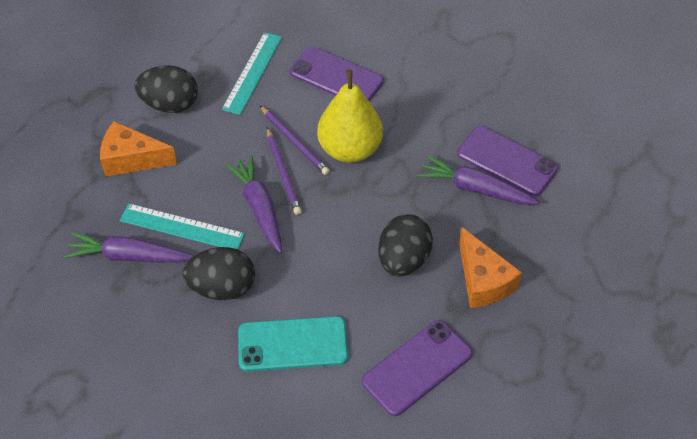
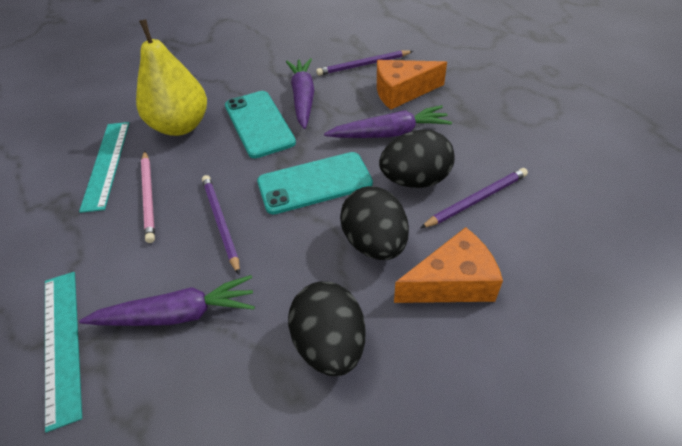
pink pencil: none = 0 -> [141,151,155,243] = 1
purple pencil: [260,106,330,175] [267,127,302,215] = 2 -> [202,175,240,274] [316,50,413,76] [420,168,528,228] = 3
purple phone: [290,47,384,101] [362,320,473,416] [457,126,558,196] = 3 -> none = 0
turquoise phone: [238,316,348,372] = 1 -> [225,91,296,158] [257,152,373,214] = 2

